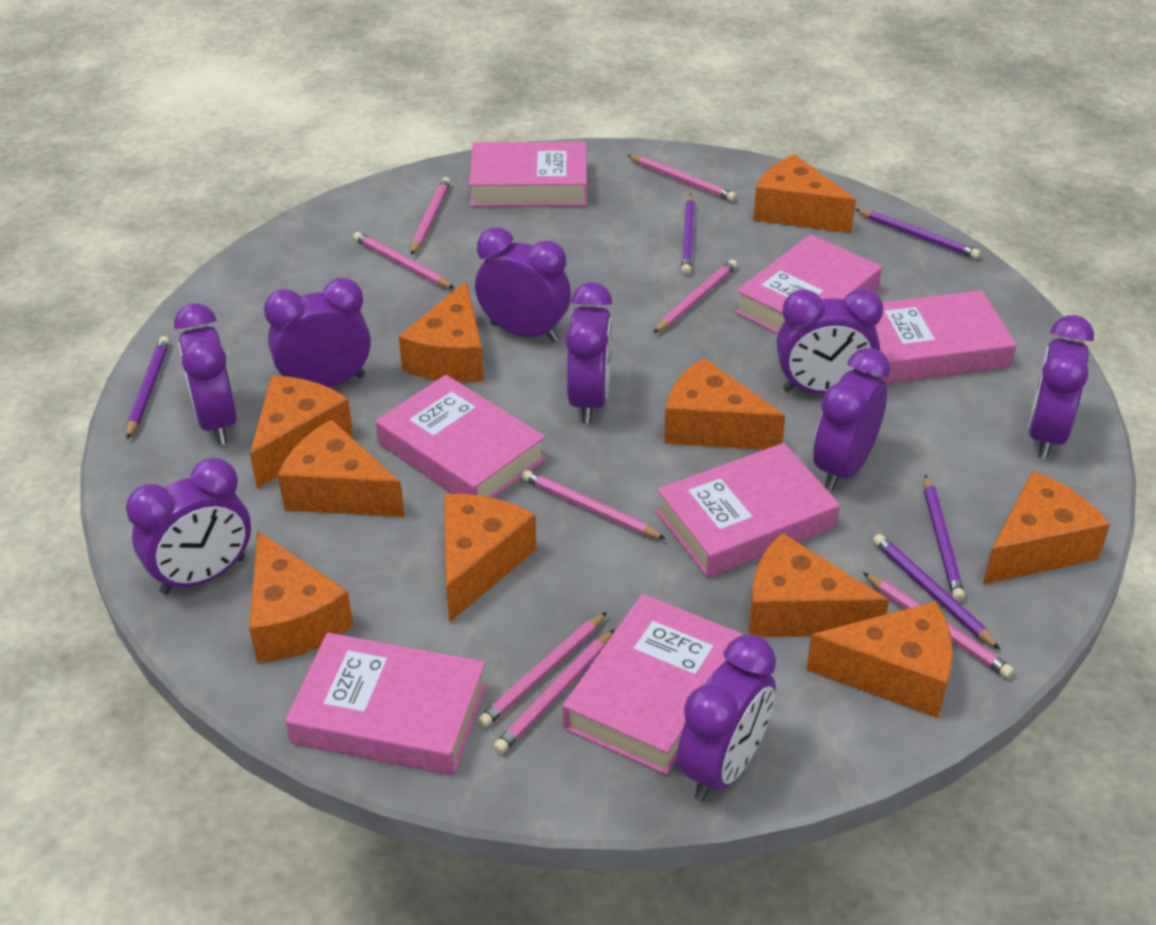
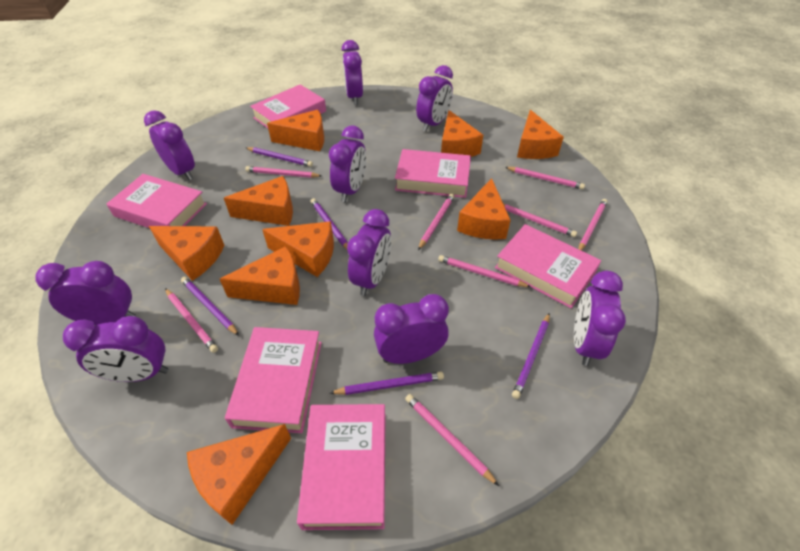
orange cheese: [249,530,353,663] [250,376,353,489] [278,419,405,517] [399,281,484,383] [444,494,537,622] [664,358,785,450] [749,533,889,637] [753,154,856,233] [806,601,953,718] [983,471,1110,584] = 10 -> [149,226,224,281] [187,424,291,525] [220,246,300,305] [224,176,293,226] [262,221,334,277] [267,110,324,151] [441,110,483,157] [457,178,511,239] [517,110,564,159] = 9
pink book: [285,633,487,776] [376,375,546,498] [469,142,587,206] [563,594,742,775] [656,443,840,578] [735,234,882,334] [875,290,1017,383] = 7 -> [107,174,207,228] [225,327,322,433] [250,85,326,128] [297,404,386,530] [395,149,471,198] [495,224,601,308] = 6

